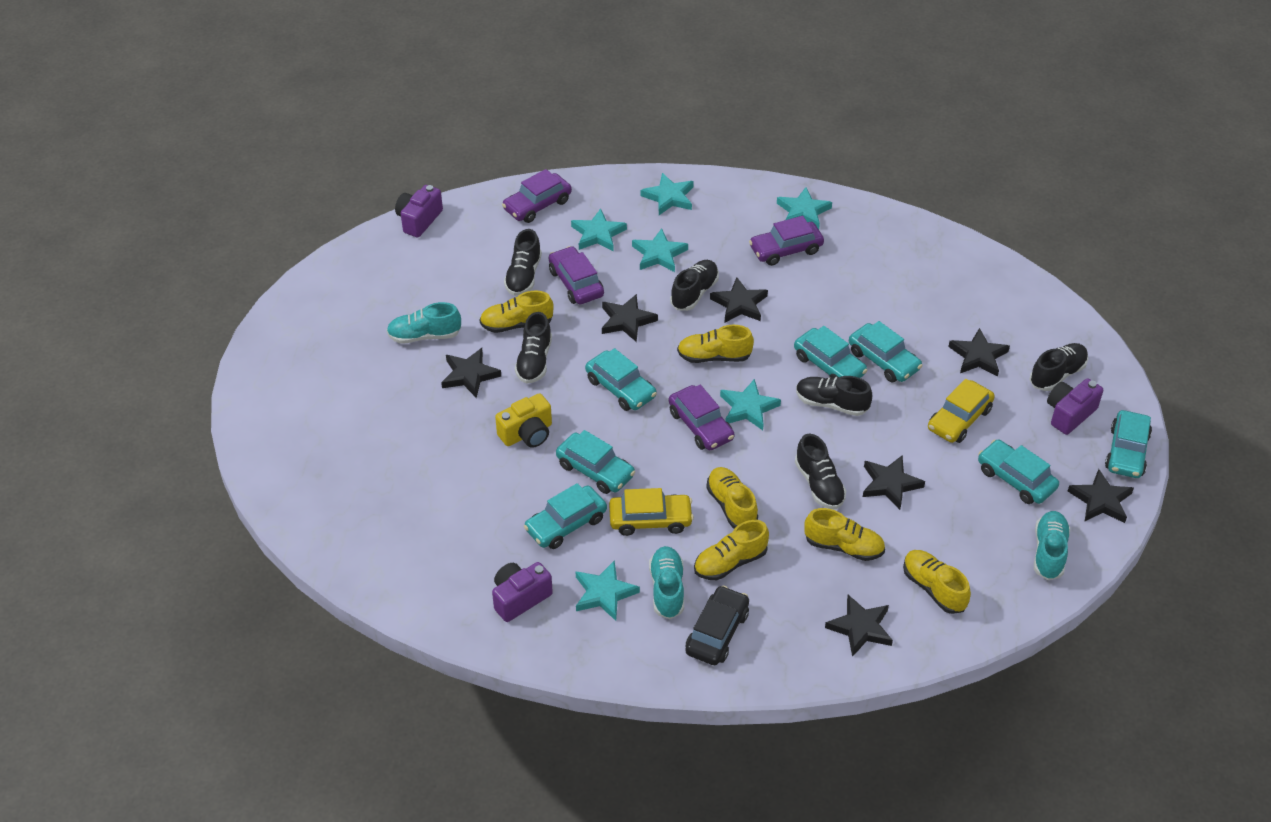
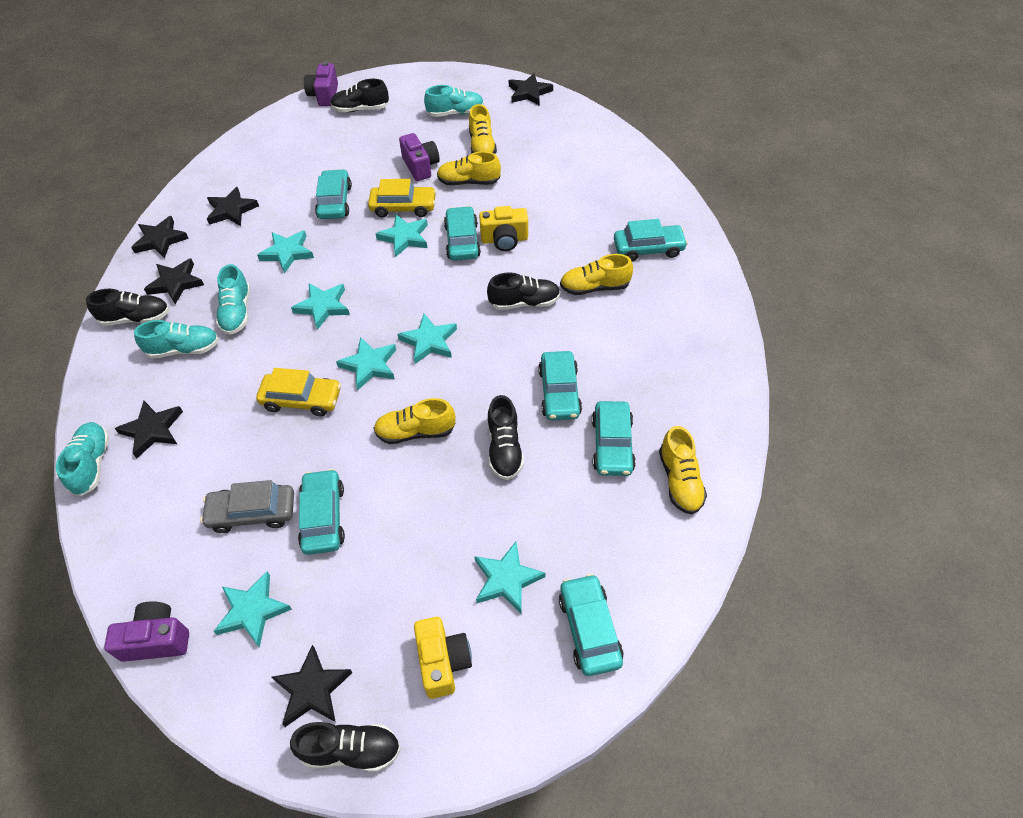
black car: [685,585,749,665] = 1 -> none = 0
black shoe: [504,229,542,296] [515,312,552,384] [670,260,719,311] [795,434,846,509] [796,376,872,416] [1030,343,1088,391] = 6 -> [86,289,169,326] [290,722,401,772] [330,79,389,112] [487,273,560,310] [488,395,524,480] = 5
black star: [441,348,501,398] [602,294,658,342] [710,277,768,323] [825,595,893,657] [863,455,925,510] [948,328,1010,377] [1068,469,1134,523] = 7 -> [115,401,183,458] [131,216,189,258] [144,258,204,304] [207,187,259,226] [271,645,352,727] [509,73,553,106] = 6
grey car: none = 0 -> [200,480,294,533] = 1
purple car: [502,169,572,223] [549,246,604,304] [669,385,734,450] [749,216,824,266] = 4 -> none = 0
turquoise shoe: [387,302,461,344] [649,546,684,619] [1034,511,1070,580] = 3 -> [56,422,110,496] [134,320,219,359] [216,264,250,335] [424,85,484,117] = 4
turquoise star: [571,209,627,252] [575,560,640,621] [632,228,688,272] [641,173,694,215] [720,379,781,430] [777,187,832,229] = 6 -> [213,572,292,647] [257,230,314,274] [291,283,350,330] [336,337,396,390] [375,215,428,257] [398,314,457,364] [474,542,545,614] = 7
yellow camera: [495,393,552,448] = 1 -> [414,617,472,699] [479,206,528,251] = 2
yellow shoe: [480,290,554,333] [677,325,754,363] [694,520,769,580] [706,467,758,529] [805,508,885,561] [903,550,971,614] = 6 -> [373,398,455,444] [437,151,501,185] [469,104,497,154] [560,254,633,295] [659,426,707,515] = 5

